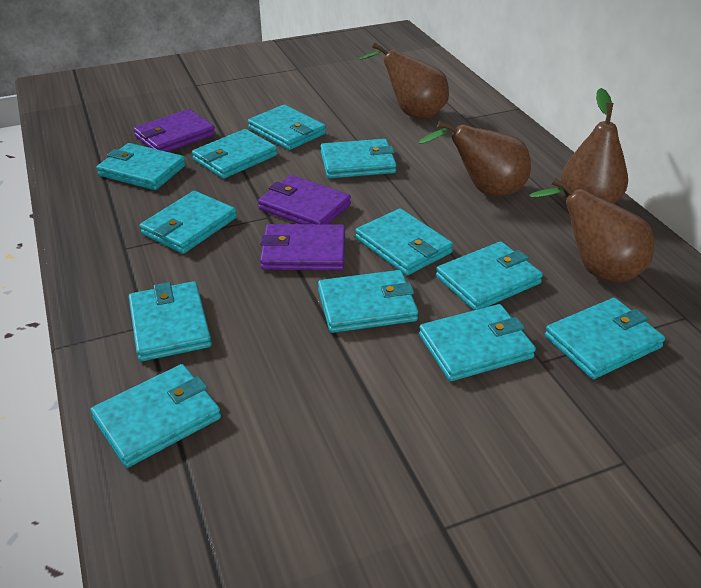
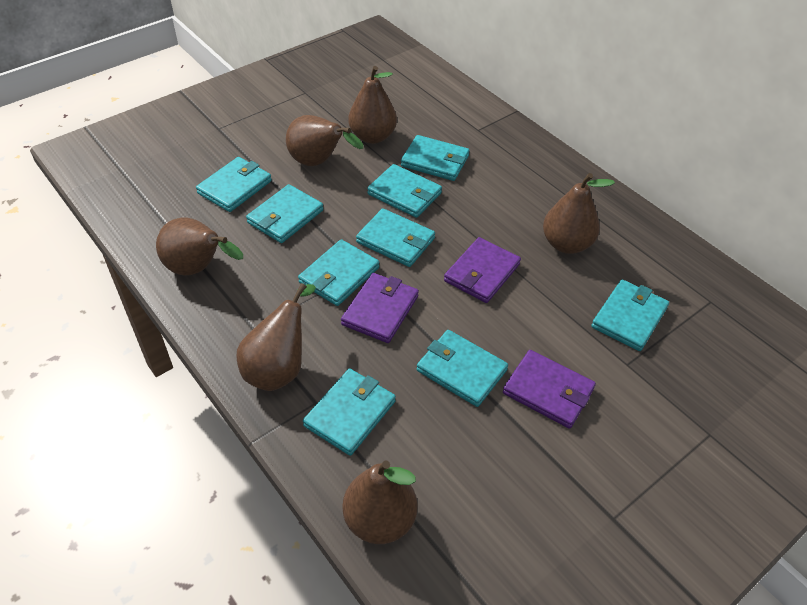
brown pear: [359,43,449,119] [418,121,531,196] [529,178,654,282] [560,88,628,204] = 4 -> [156,217,243,276] [236,283,316,391] [286,115,363,166] [343,460,417,544] [348,66,397,144] [543,173,615,254] = 6
turquoise wallet: [90,364,221,468] [96,143,186,190] [129,281,212,362] [140,191,237,254] [192,129,277,179] [248,105,326,150] [318,270,418,333] [321,139,397,178] [355,208,453,275] [419,304,536,381] [436,241,543,310] [545,298,665,379] = 12 -> [196,157,272,212] [246,184,323,243] [298,239,379,306] [303,369,396,456] [356,208,435,267] [367,164,442,218] [401,135,470,181] [417,330,508,407] [591,280,669,351] = 9

